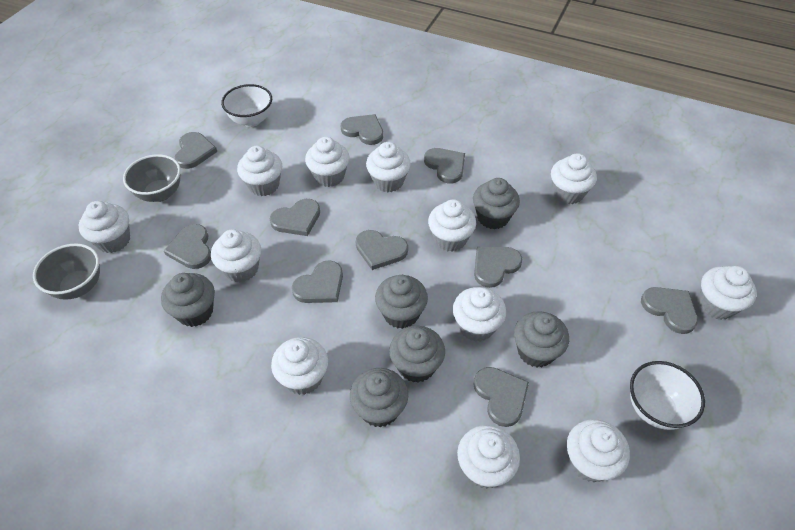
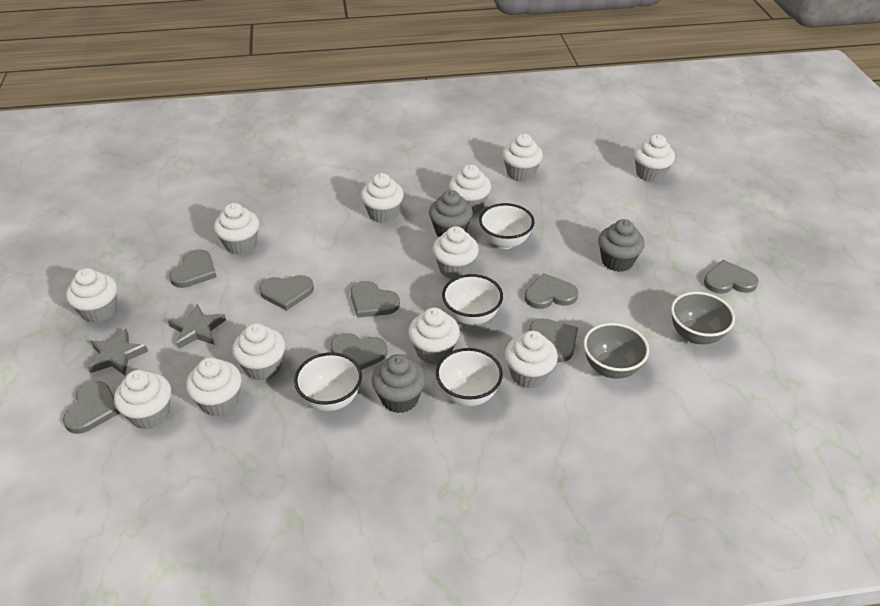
grey cupcake: [161,273,215,327] [350,368,408,427] [375,275,428,329] [389,326,445,383] [473,178,520,229] [514,311,569,367] = 6 -> [372,354,426,413] [429,190,473,237] [598,219,645,272] = 3
grey heart: [164,224,211,269] [175,132,217,169] [270,199,320,236] [292,260,343,303] [341,114,383,145] [356,230,408,270] [424,148,465,183] [474,247,522,288] [474,367,529,427] [641,287,698,334] = 10 -> [63,381,120,434] [169,249,217,288] [259,275,314,311] [330,333,387,370] [351,281,400,318] [525,273,578,309] [529,318,578,362] [704,260,759,294] = 8
grey star: none = 0 -> [88,329,148,376] [168,304,226,349] = 2
white bowl: [221,84,272,127] [630,361,705,430] = 2 -> [294,352,362,411] [436,348,503,406] [442,274,503,325] [479,203,534,249] = 4

